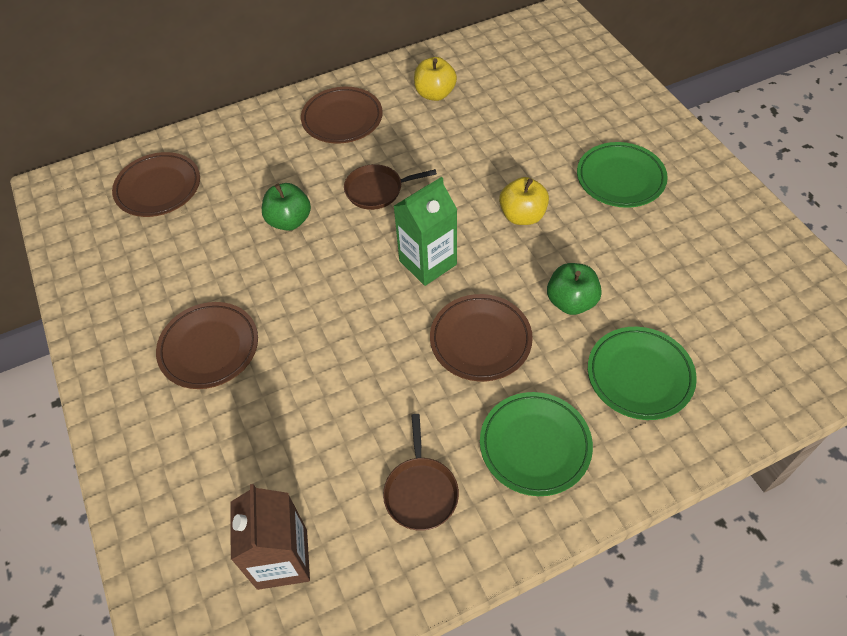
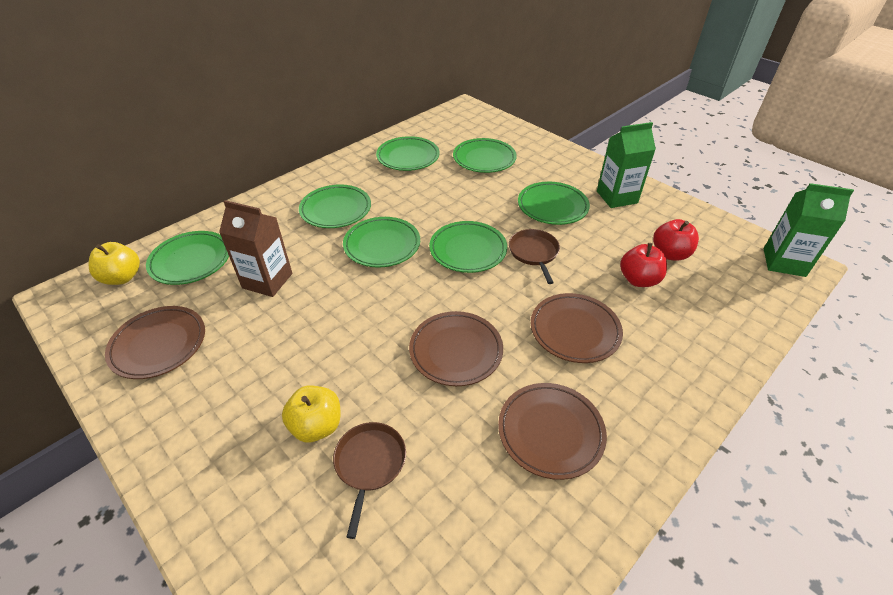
green apple: [262,183,311,231] [547,263,602,315] = 2 -> none = 0
green carton: [394,177,457,286] = 1 -> [597,122,656,208] [764,183,854,277] = 2
green plate: [480,392,593,496] [577,142,668,208] [588,327,697,420] = 3 -> [146,231,229,285] [299,185,371,228] [343,217,420,268] [376,136,439,171] [429,221,507,273] [453,138,517,173] [518,182,590,225] = 7
red apple: none = 0 -> [620,243,667,287] [653,219,699,261] = 2

